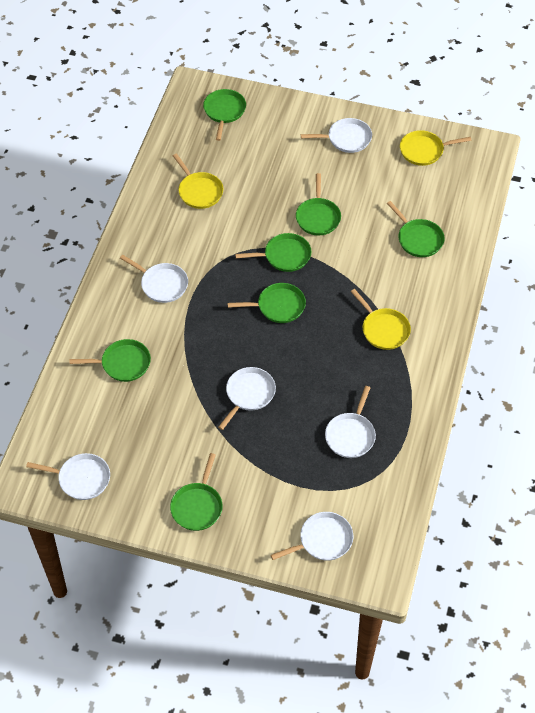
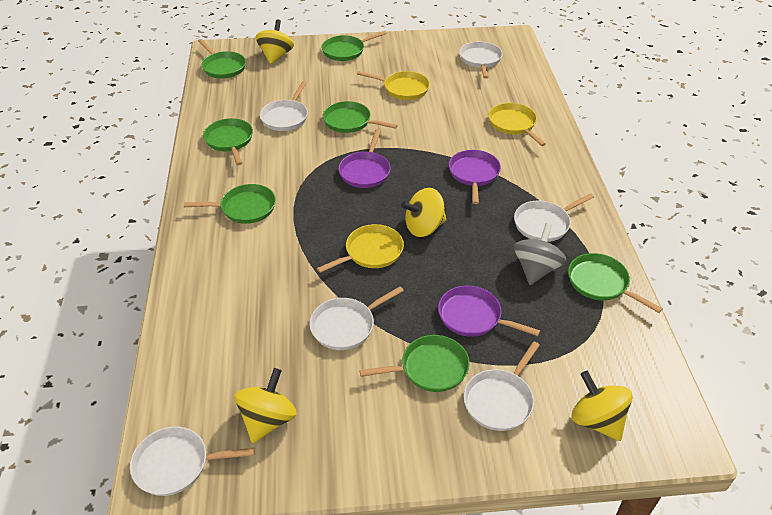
grey spinning top: none = 0 -> [514,223,567,285] = 1
purple pan: none = 0 -> [339,129,391,188] [438,285,540,337] [449,150,501,204] = 3
yellow spinning top: none = 0 -> [234,368,297,443] [255,19,294,64] [401,188,447,237] [572,371,632,441] = 4

